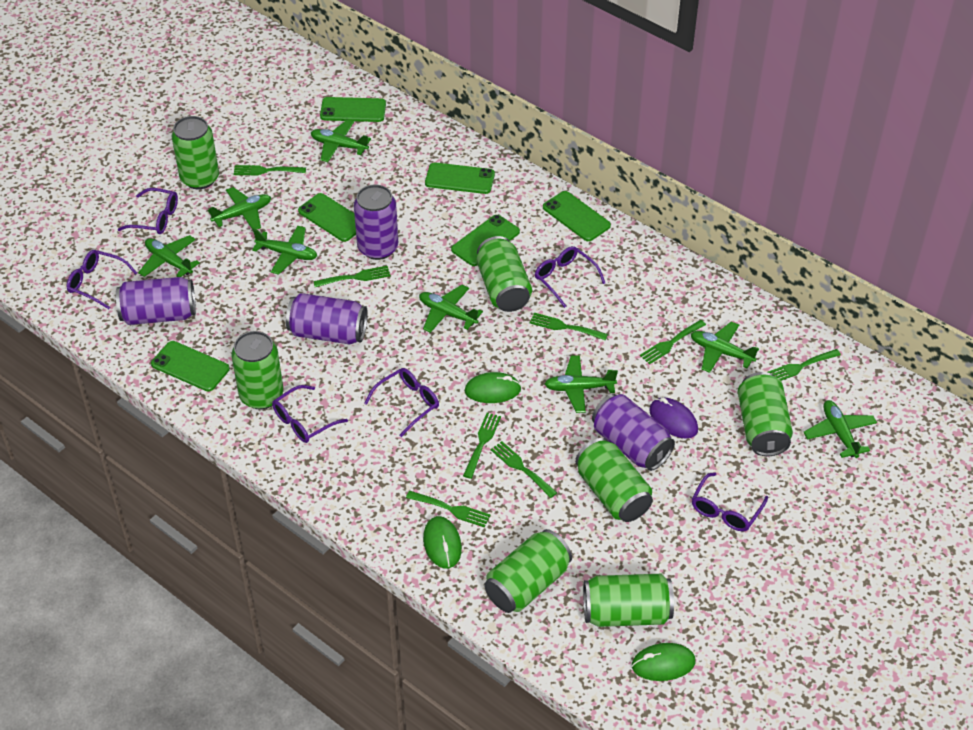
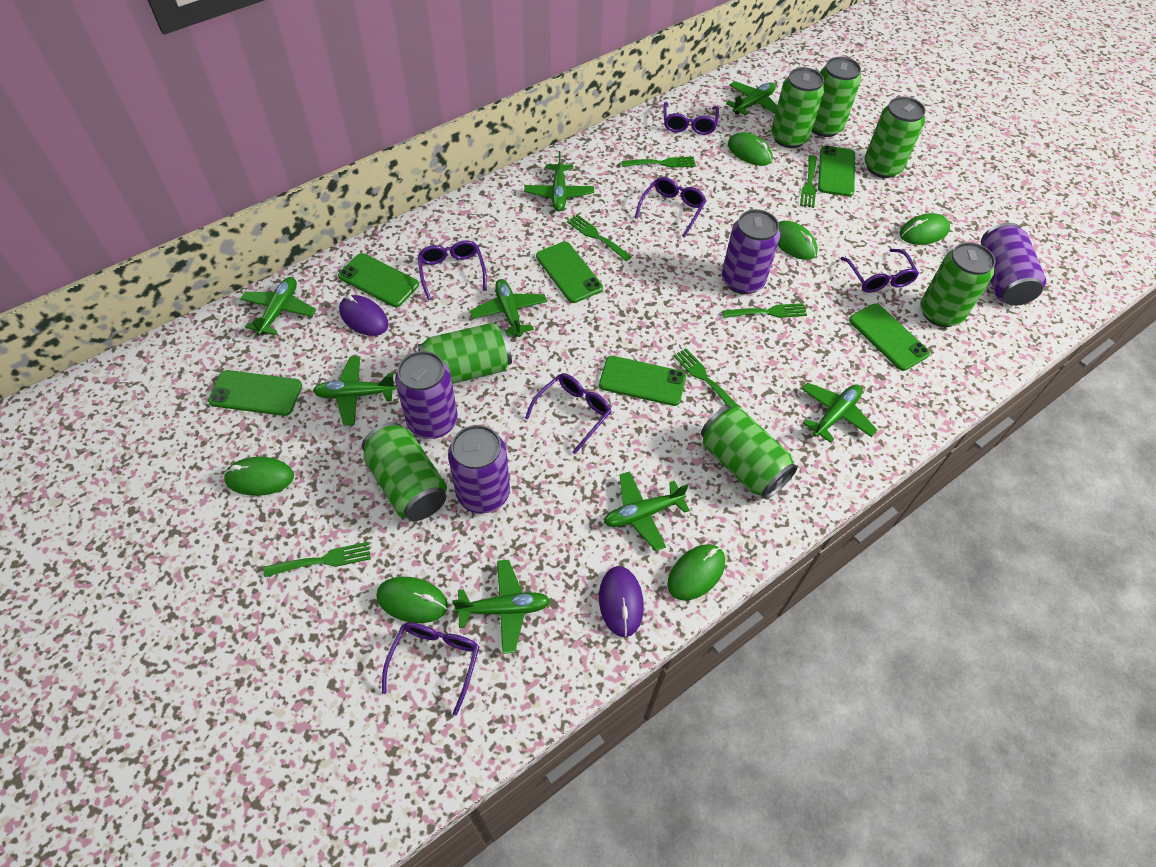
green fork: [233,165,306,175] [313,266,390,287] [406,491,490,528] [463,413,501,479] [490,441,557,498] [530,313,608,340] [640,320,706,365] [768,349,841,381] = 8 -> [264,542,371,577] [567,214,632,261] [622,157,696,168] [674,348,739,408] [722,303,807,318] [800,155,817,208] = 6
green mouse: [423,516,462,568] [465,372,521,403] [632,643,696,681] = 3 -> [224,457,294,496] [376,577,448,623] [667,544,725,601] [728,132,773,166] [778,221,818,260] [900,213,950,245] = 6
purple mouse: [649,397,698,439] = 1 -> [339,295,389,336] [599,566,644,637] = 2

